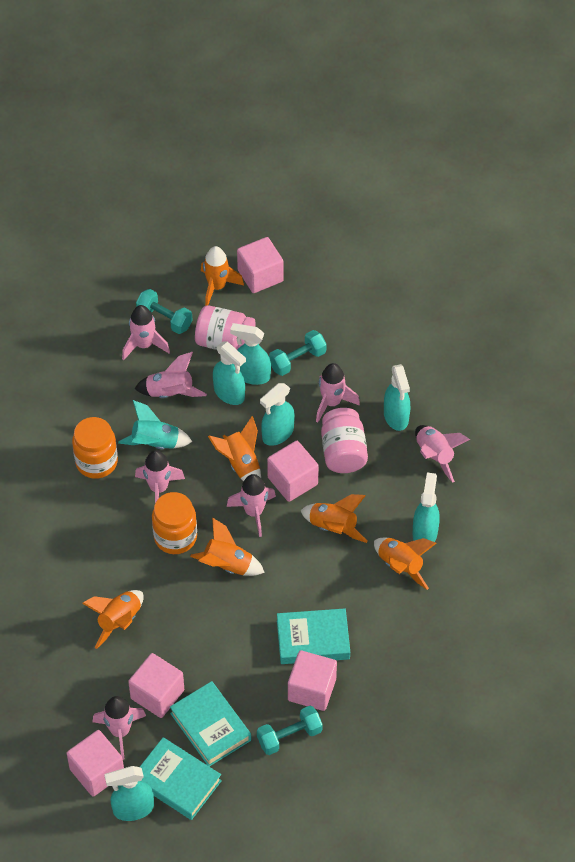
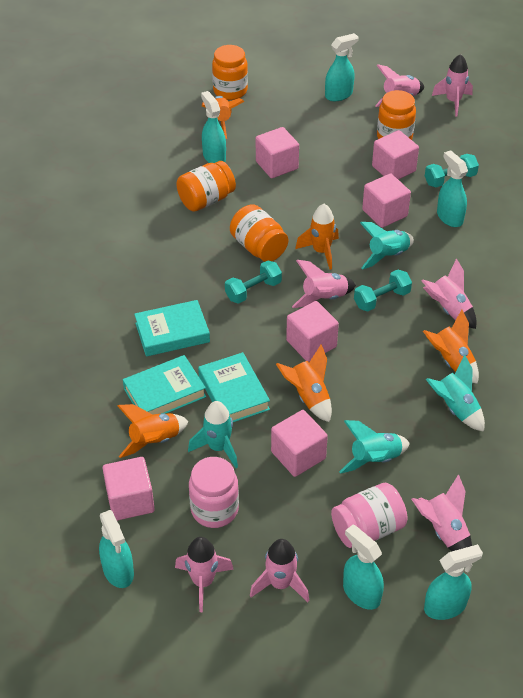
orange jar: [72,417,118,479] [152,492,197,554] = 2 -> [176,161,236,212] [212,45,248,100] [230,204,288,262] [377,90,416,140] = 4
orange rocket: [82,590,144,649] [190,518,265,576] [201,246,244,306] [208,416,261,482] [301,494,368,543] [374,538,436,590] = 6 -> [118,404,189,458] [202,96,244,139] [276,344,332,422] [295,204,339,270] [423,309,479,384] = 5
pink cube: [67,730,124,797] [128,653,184,718] [237,237,284,293] [267,441,319,502] [288,650,337,711] = 5 -> [103,457,155,521] [256,127,299,178] [271,410,328,477] [286,301,339,362] [362,173,411,228] [372,130,419,180] = 6
turquoise rocket: [118,400,192,449] = 1 -> [188,401,238,468] [339,420,410,474] [360,222,414,269] [426,355,485,432] = 4

